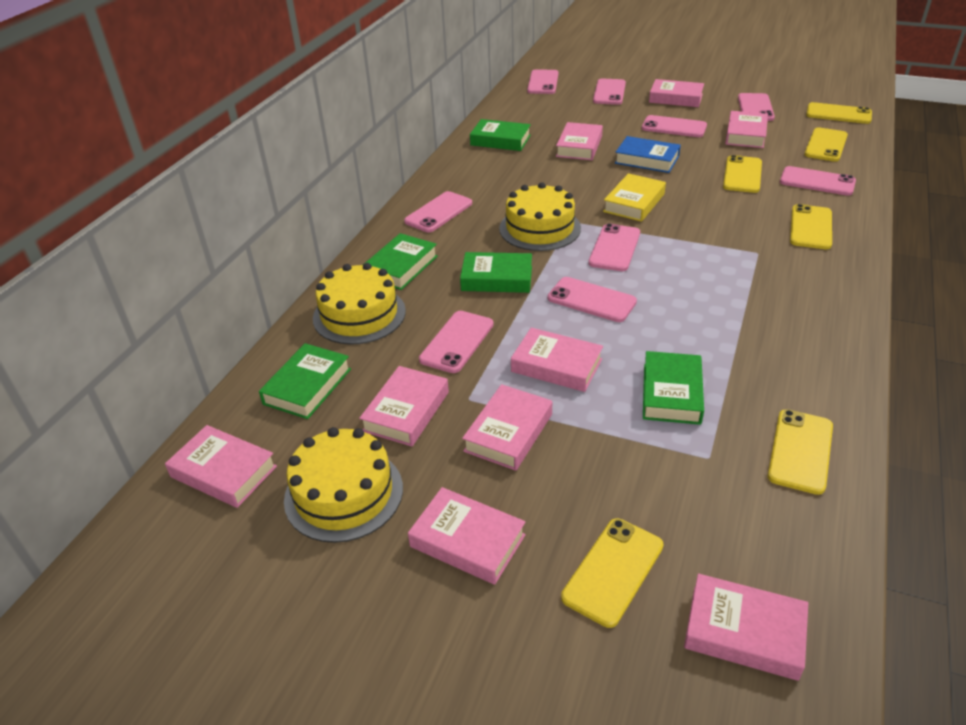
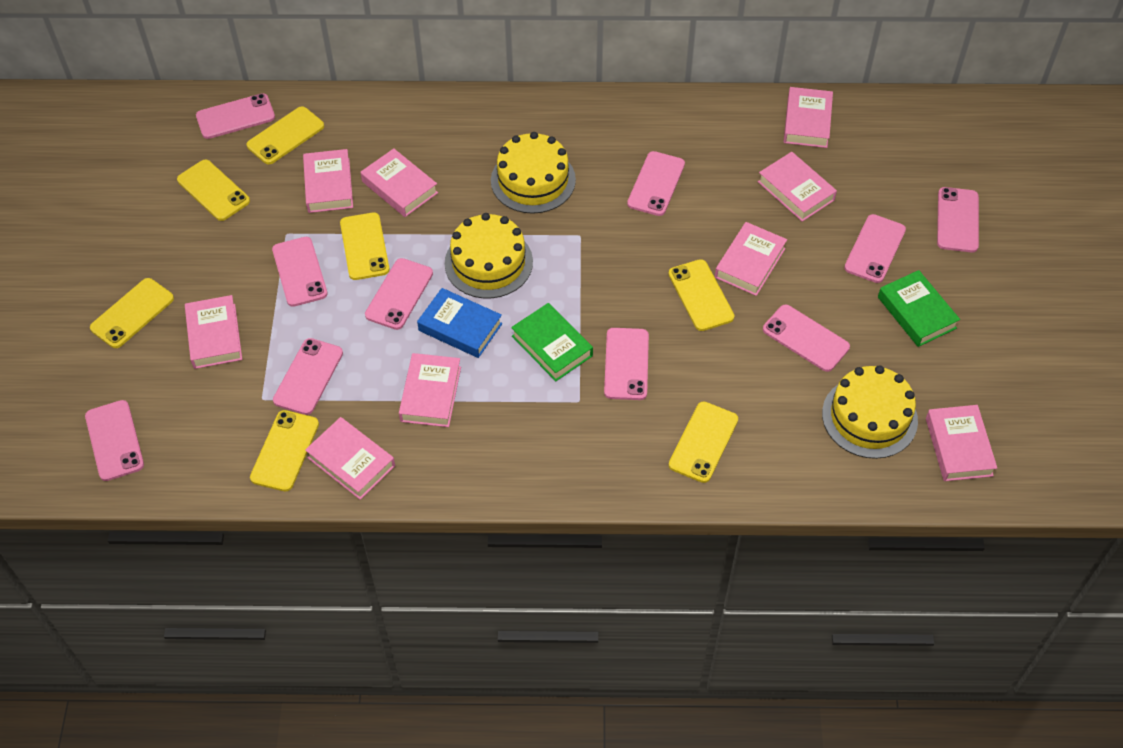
green book: [259,343,351,419] [363,233,438,290] [460,252,532,293] [470,119,531,151] [643,351,704,425] = 5 -> [511,303,593,381] [878,270,960,347] = 2
pink phone: [404,191,472,232] [419,311,494,373] [527,69,559,94] [547,277,637,322] [588,223,640,271] [593,78,626,105] [642,115,707,137] [738,93,775,121] [780,166,856,196] = 9 -> [85,400,144,481] [196,93,275,139] [272,237,328,307] [273,338,343,415] [365,258,433,330] [604,328,649,400] [627,151,685,216] [763,305,850,372] [844,214,906,283] [937,187,979,253] = 10
yellow book: [603,173,666,222] = 1 -> none = 0
yellow phone: [561,518,664,628] [723,155,762,193] [768,409,833,495] [790,204,832,249] [804,127,848,162] [806,102,872,124] = 6 -> [90,278,174,348] [177,159,250,221] [247,106,324,164] [250,410,319,491] [340,212,390,280] [669,259,734,331] [669,402,738,483] = 7

